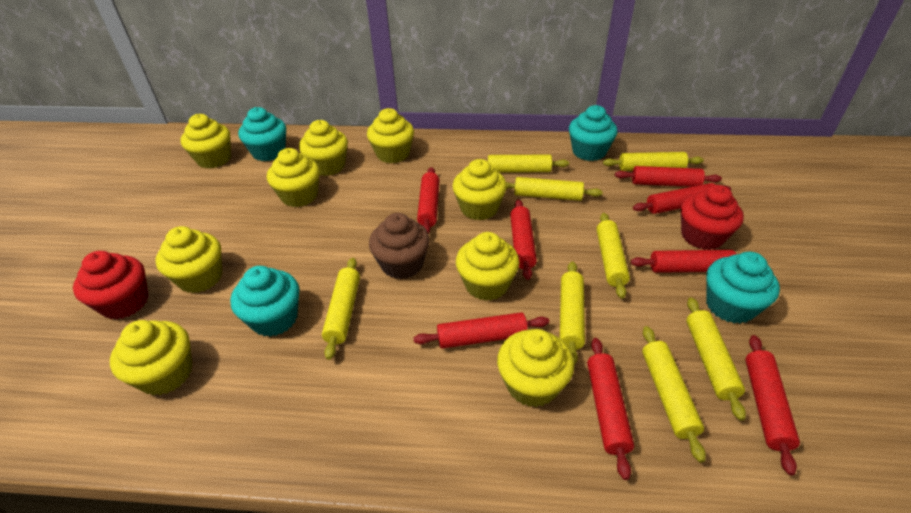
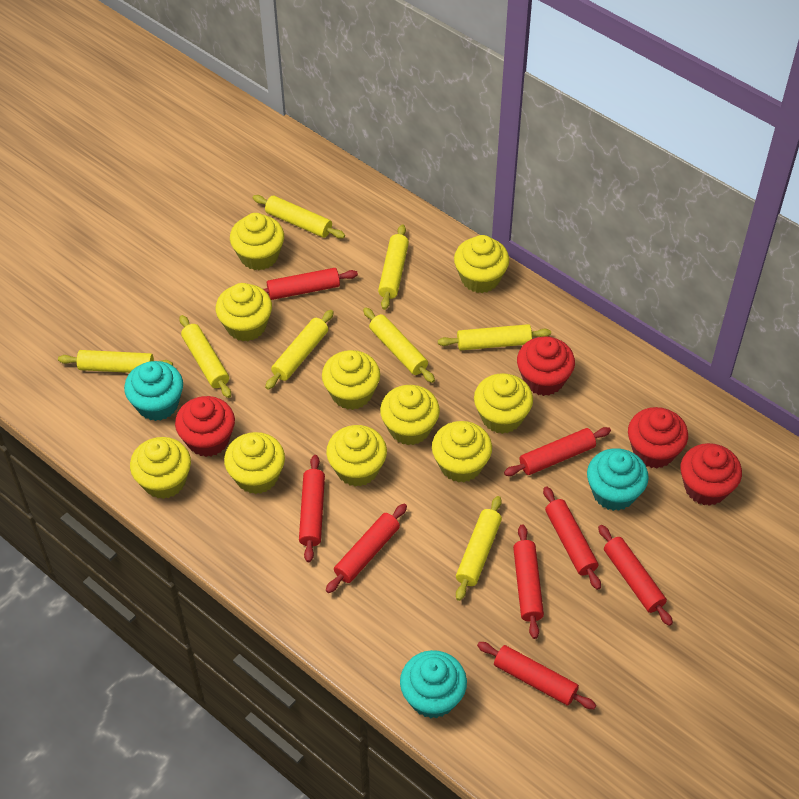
brown cupcake: [369,213,430,279] = 1 -> none = 0
red cupcake: [73,251,149,320] [681,185,744,250] = 2 -> [175,396,235,457] [517,337,575,396] [628,407,688,468] [680,443,742,506] = 4
turquoise cupcake: [230,266,299,337] [238,107,286,161] [569,105,618,161] [706,252,780,324] = 4 -> [124,361,183,421] [400,650,467,718] [587,448,649,511] = 3
yellow cupcake: [110,320,192,395] [155,226,222,293] [180,114,231,168] [267,148,320,207] [299,120,348,176] [367,108,414,163] [452,159,507,220] [456,232,519,301] [497,329,574,407] = 9 -> [130,437,191,499] [216,283,272,341] [224,432,285,494] [230,213,284,270] [322,350,380,410] [326,425,387,487] [380,385,440,445] [432,421,492,482] [454,235,509,293] [474,373,533,434] = 10

